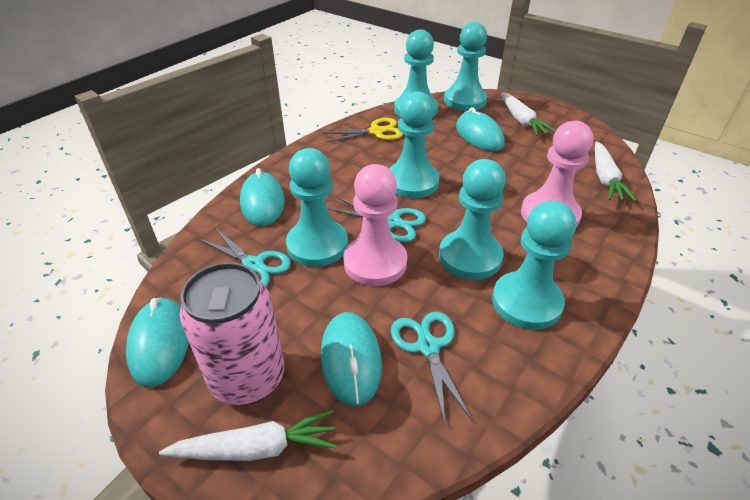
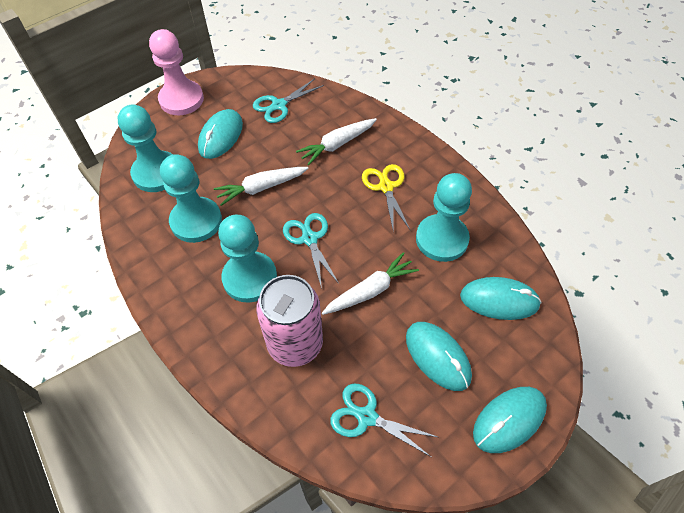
pink pawn: [343,164,407,286] [521,121,593,227] = 2 -> [149,29,204,115] = 1
turquoise pawn: [286,148,348,267] [389,92,439,198] [394,29,438,117] [439,159,506,280] [444,22,487,111] [492,201,576,330] = 6 -> [117,105,173,192] [160,154,222,243] [218,215,277,303] [416,173,472,262] = 4

